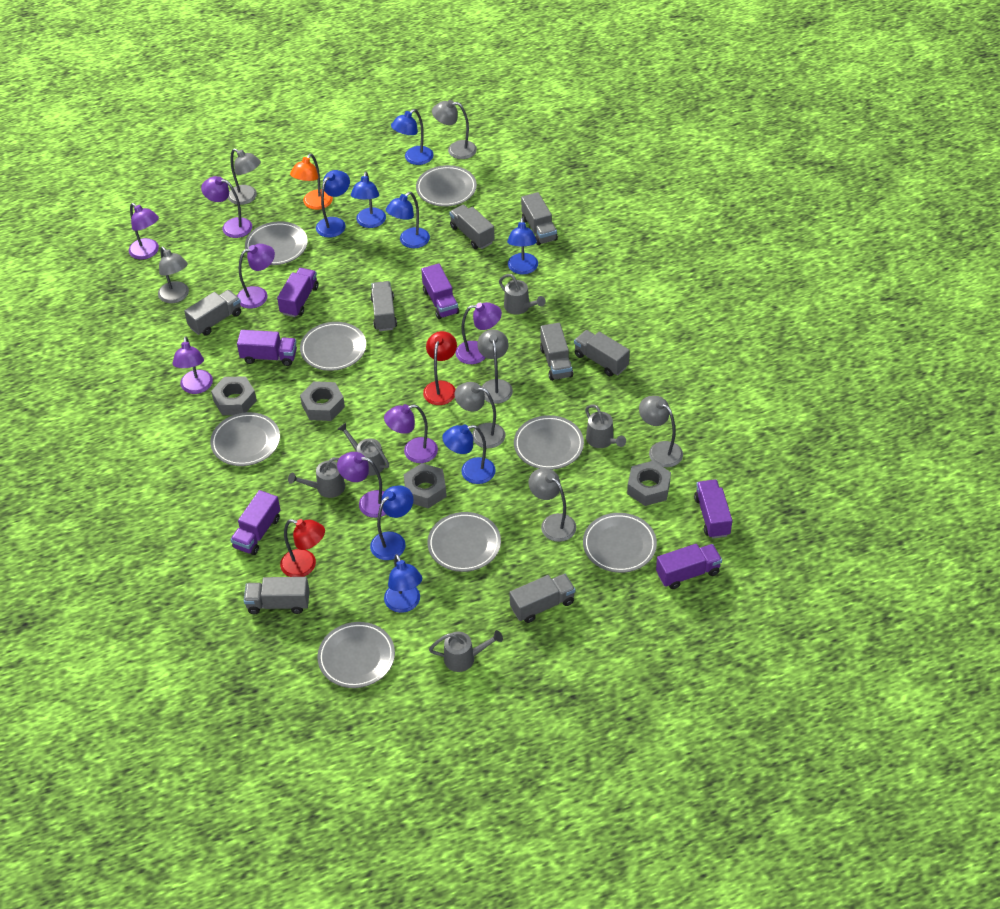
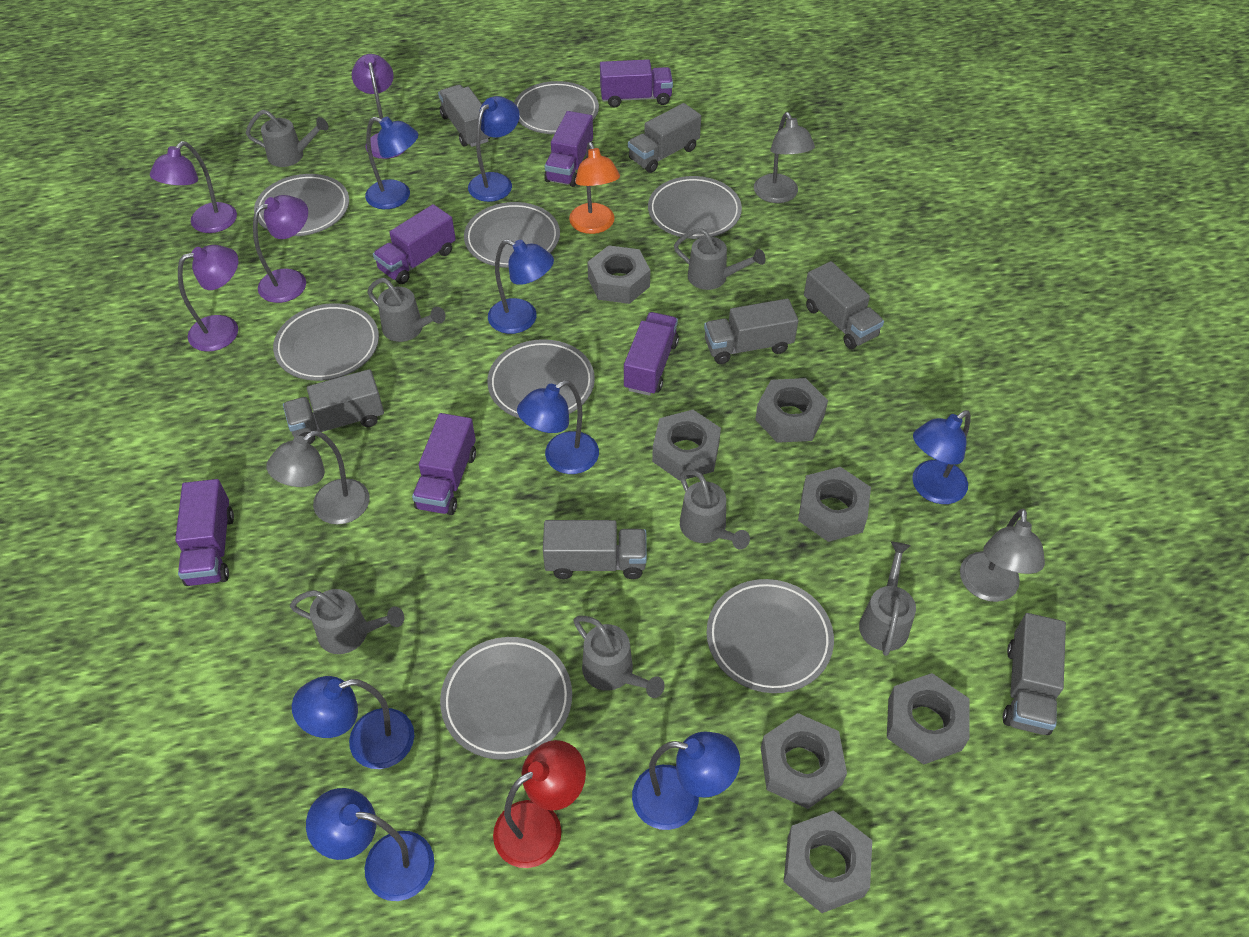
grey lamp: [158,247,189,303] [228,149,261,205] [432,100,477,159] [454,382,505,448] [477,329,513,404] [528,468,576,542] [639,396,683,467] = 7 -> [266,431,370,525] [754,112,815,203] [960,509,1045,602] = 3
grey nut: [211,377,257,415] [300,381,345,421] [403,463,447,508] [627,461,671,506] = 4 -> [587,245,650,304] [652,410,721,481] [755,378,828,443] [761,713,847,809] [784,810,872,913] [798,467,871,542] [887,673,970,765] = 7
grey truck: [184,290,241,336] [244,577,310,614] [371,281,397,331] [449,205,495,249] [509,574,575,623] [521,192,558,245] [540,323,573,381] [574,330,630,376] = 8 -> [283,369,384,444] [438,85,491,147] [543,520,647,579] [628,103,701,173] [704,299,798,364] [804,261,884,349] [1003,613,1066,735] = 7
grey watering can: [288,457,345,498] [337,423,389,476] [429,630,503,672] [499,274,546,315] [585,404,626,448] = 5 -> [246,110,329,167] [290,589,404,654] [367,278,446,342] [573,616,665,698] [674,228,765,290] [680,470,750,550] [859,542,916,656] = 7
purple lamp: [129,203,159,260] [173,336,213,394] [201,176,252,238] [237,244,275,309] [337,452,386,518] [384,404,438,463] [456,302,502,364] = 7 -> [150,141,237,233] [178,245,238,352] [253,195,308,303] [352,54,406,159] = 4
red lamp: [280,519,325,577] [423,331,457,405] = 2 -> [493,740,586,868] = 1

